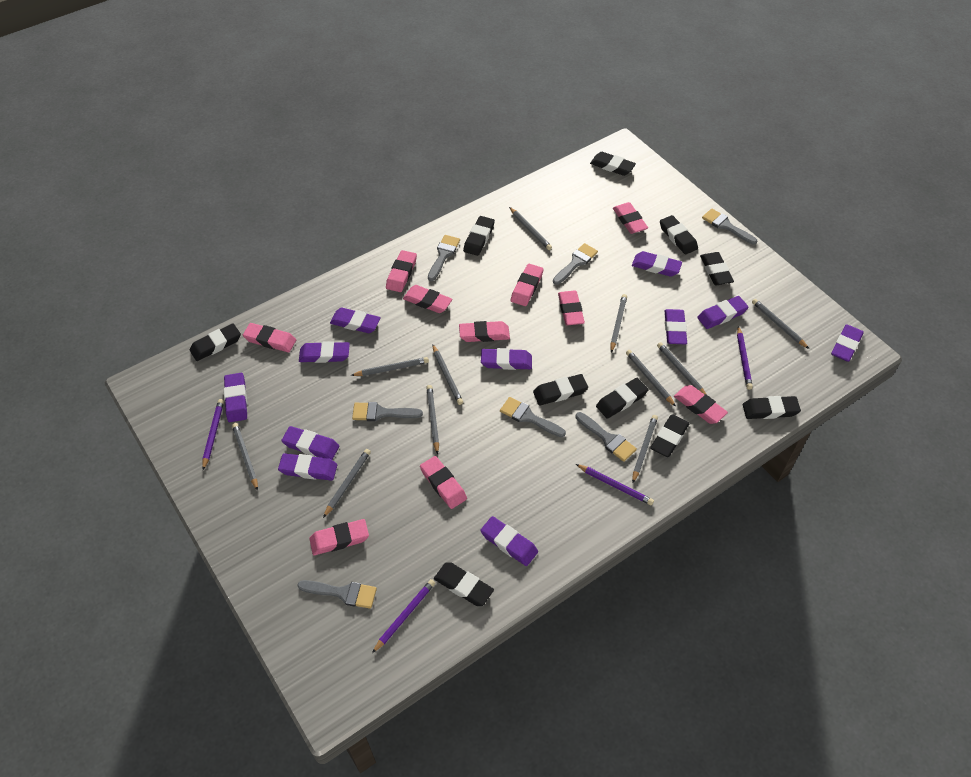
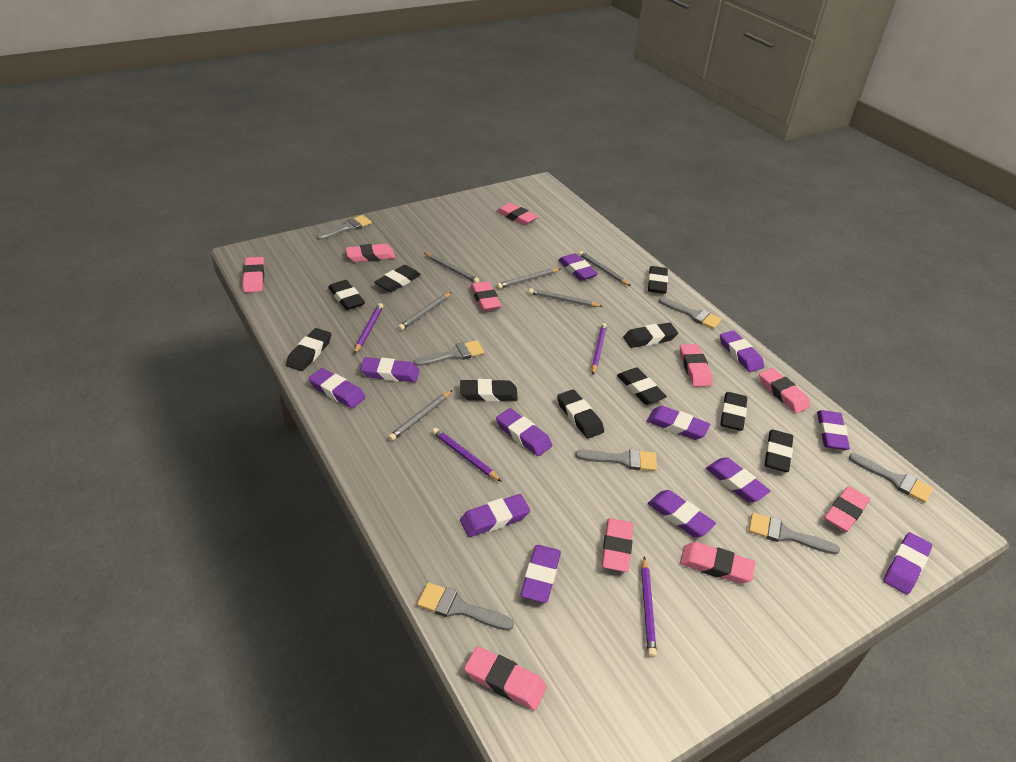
grey pencil: [232,423,258,491] [323,449,371,518] [351,357,429,376] [426,385,439,454] [432,344,463,405] [509,207,552,250] [610,294,627,353] [626,350,676,407] [632,415,658,483] [657,342,707,395] [752,299,809,349] = 11 -> [388,390,453,441] [398,292,452,330] [424,253,480,283] [497,268,560,289] [529,288,603,307] [579,251,631,286] = 6
purple eraser: [224,373,247,422] [278,453,337,481] [281,426,339,460] [299,341,350,363] [330,308,381,333] [480,516,538,566] [481,348,532,370] [632,251,682,277] [665,309,687,344] [697,296,749,329] [831,324,864,362] = 11 -> [308,368,366,408] [360,357,420,382] [460,494,530,537] [496,408,552,456] [521,545,561,603] [558,253,598,281] [647,406,710,440] [648,490,716,537] [706,457,770,502] [720,330,764,372] [817,410,850,450] [884,532,932,595] = 12

